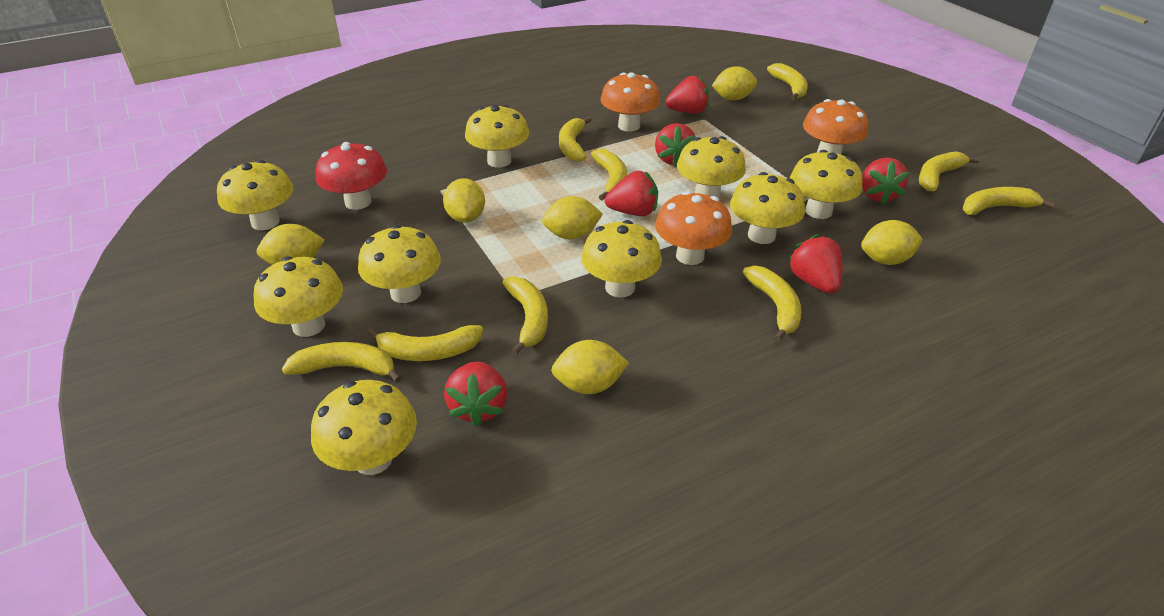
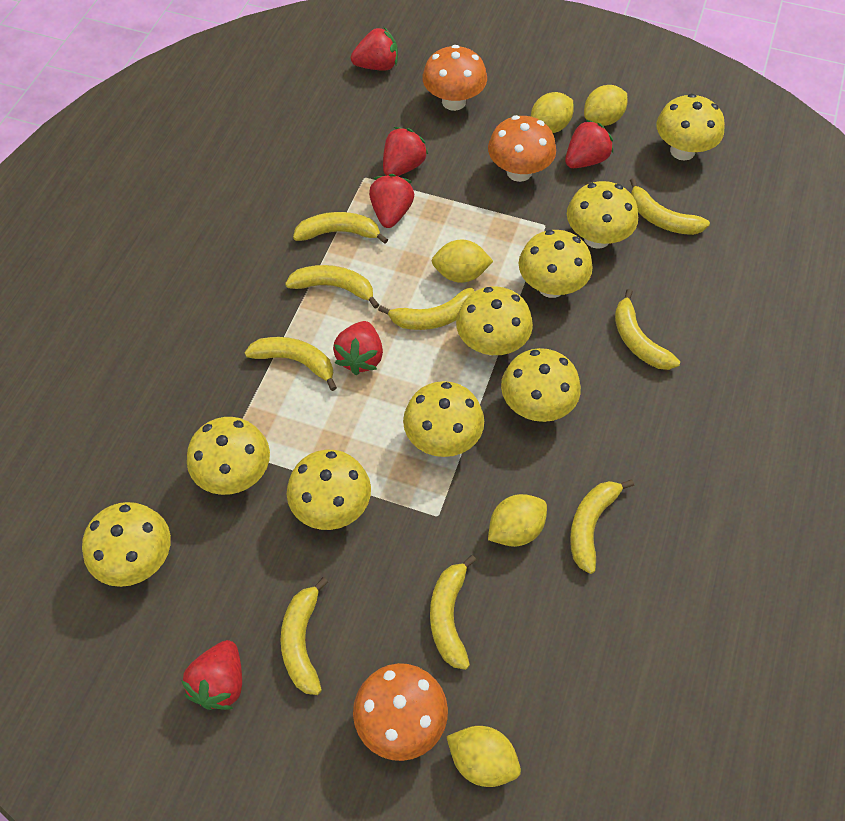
red mushroom: [316,142,387,210] = 1 -> none = 0
yellow lemon: [257,224,325,265] [443,178,485,223] [542,196,603,240] [551,340,629,394] [712,66,757,100] [861,220,923,265] = 6 -> [432,239,493,283] [446,726,521,787] [488,494,547,547] [531,92,574,133] [584,85,627,126] = 5

